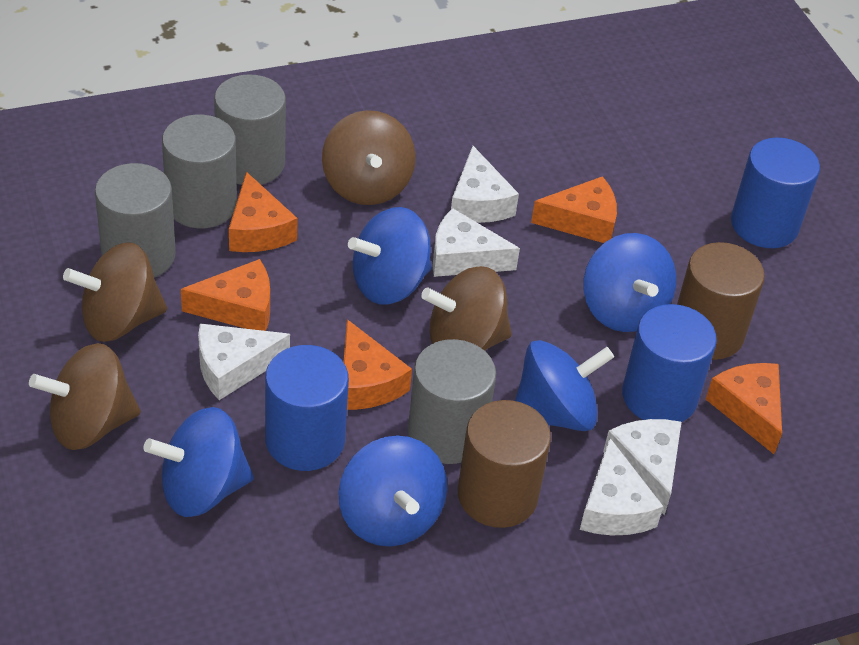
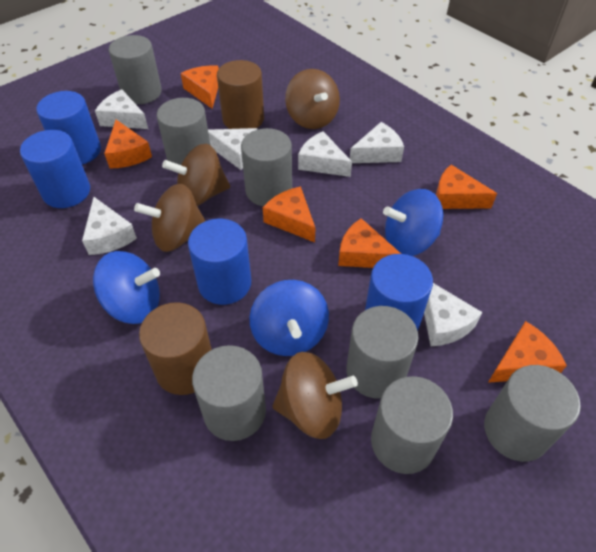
blue cylinder: [265,345,349,471] [622,304,717,422] [731,137,820,248] = 3 -> [20,130,90,208] [36,91,101,165] [188,219,251,305] [365,254,433,331] = 4
blue spinning top: [144,407,254,517] [338,435,447,546] [348,207,432,305] [515,340,614,431] [584,233,676,332] = 5 -> [93,251,160,324] [250,280,329,356] [383,189,443,256] = 3
grey cylinder: [95,163,176,277] [162,115,237,228] [214,74,286,185] [408,339,496,464] = 4 -> [109,35,162,104] [157,98,210,165] [192,345,266,441] [241,128,292,206] [346,306,418,399] [371,376,453,474] [484,365,581,462] = 7
orange cheese: [181,259,270,331] [229,172,298,252] [343,319,412,410] [531,176,617,243] [705,363,782,454] = 5 -> [104,120,152,168] [181,65,219,109] [263,186,315,242] [338,218,401,268] [436,165,497,209] [488,321,567,383] = 6
white cheese: [198,323,290,400] [432,208,520,277] [451,146,519,223] [580,438,664,535] [603,419,681,515] = 5 -> [82,197,137,255] [95,89,148,129] [208,128,257,170] [298,131,352,177] [350,122,404,163] [424,283,482,346] = 6

